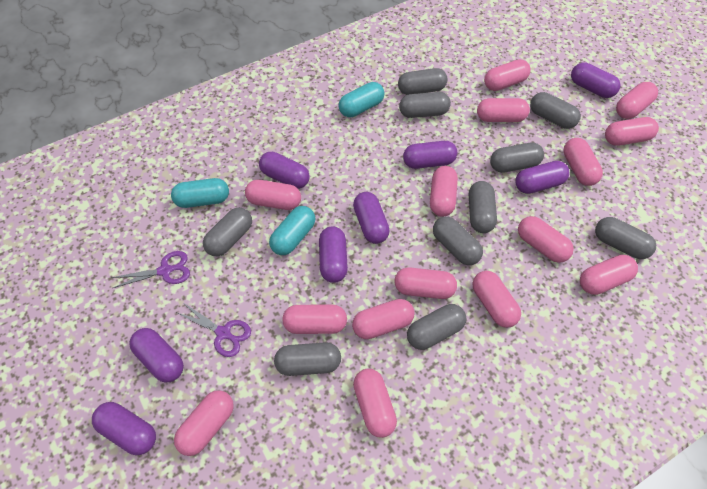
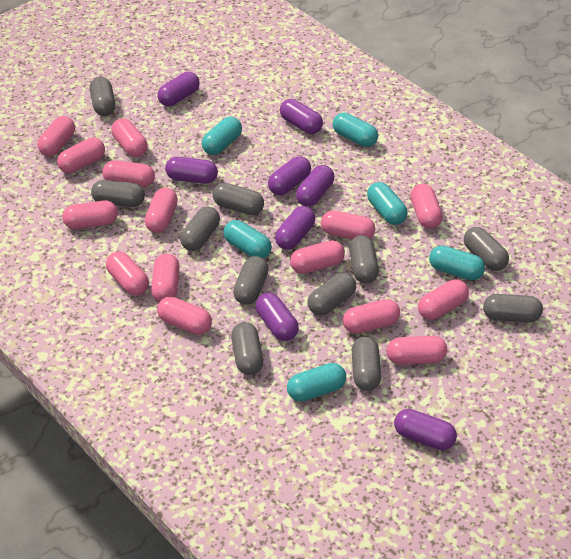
grey capsule: [203,208,252,256] [274,342,341,376] [398,68,448,95] [399,92,451,118] [407,304,467,350] [433,216,483,265] [469,181,497,233] [490,143,544,173] [530,92,581,129] [595,217,656,259] = 10 -> [90,77,115,116] [91,180,145,207] [180,207,220,251] [213,183,264,215] [231,322,263,375] [233,256,269,305] [307,273,356,315] [349,235,379,283] [352,336,381,391] [464,227,509,271] [483,294,543,322] = 11
purple scissors: [111,251,190,288] [175,304,251,357] = 2 -> none = 0
turquoise capsule: [171,178,229,208] [269,206,316,255] [338,82,385,117] = 3 -> [202,117,242,155] [223,220,272,258] [287,363,346,402] [333,113,378,147] [367,182,408,225] [429,245,485,280] = 6

